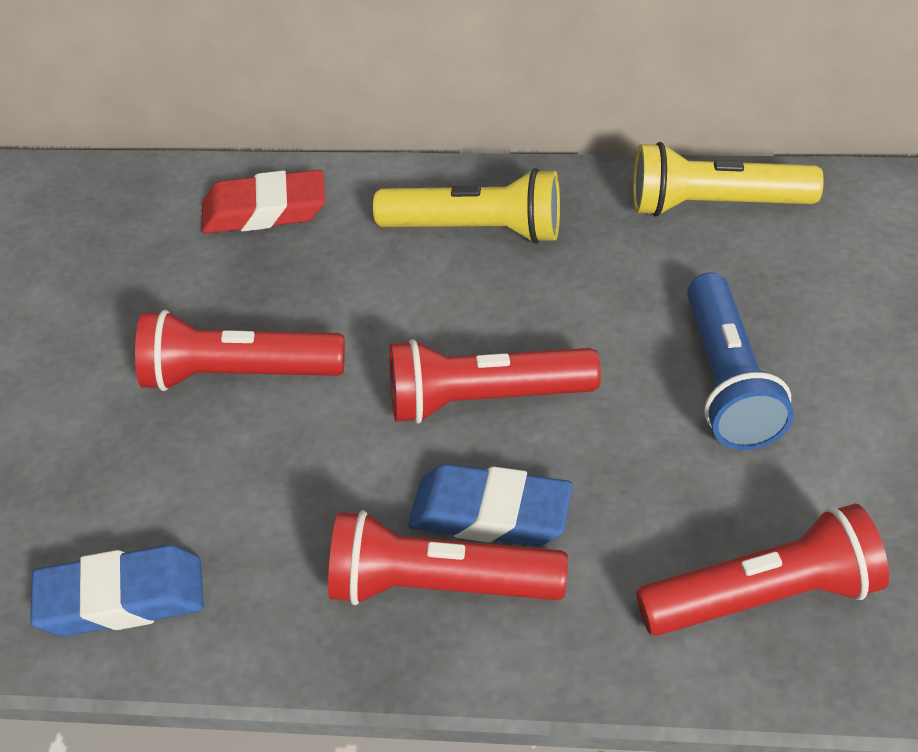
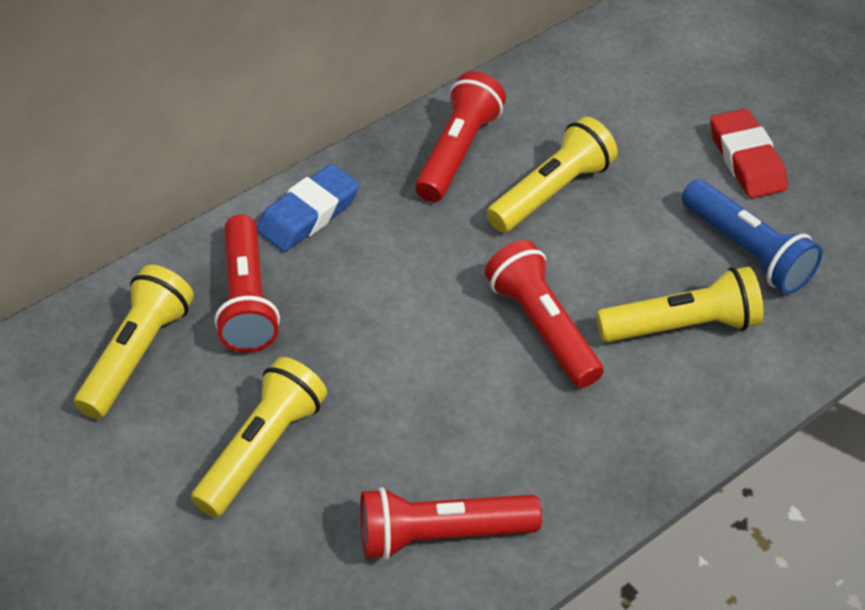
blue eraser: [30,545,204,637] [408,464,573,546] = 2 -> [257,164,359,252] = 1
yellow flashlight: [373,168,560,244] [633,142,824,217] = 2 -> [74,265,194,419] [191,357,327,517] [486,116,618,233] [596,267,764,343] = 4

